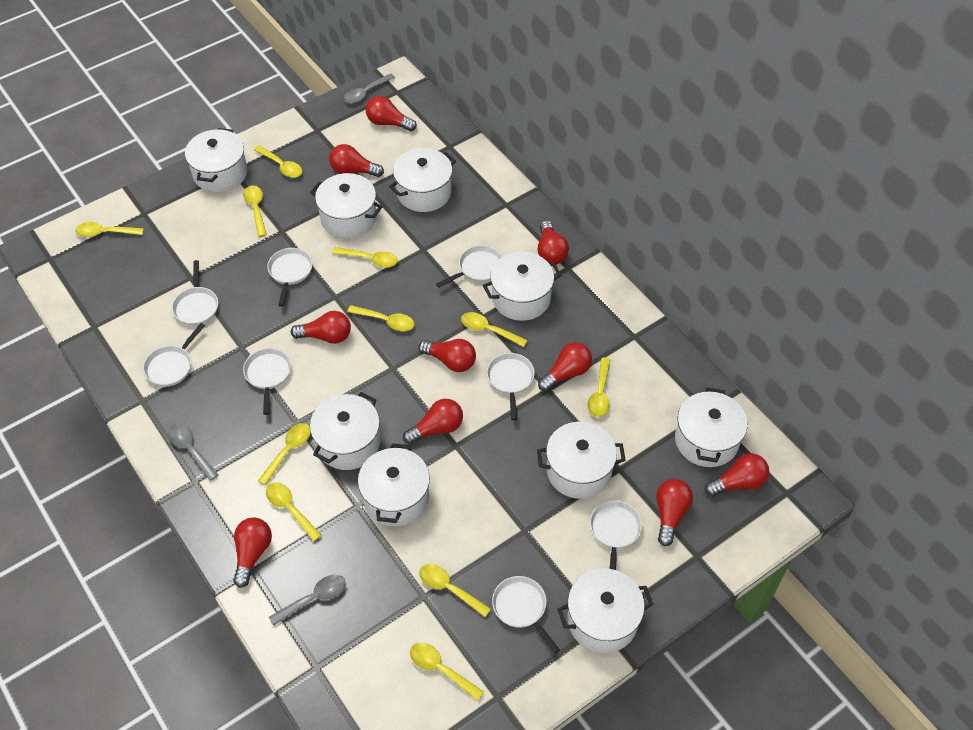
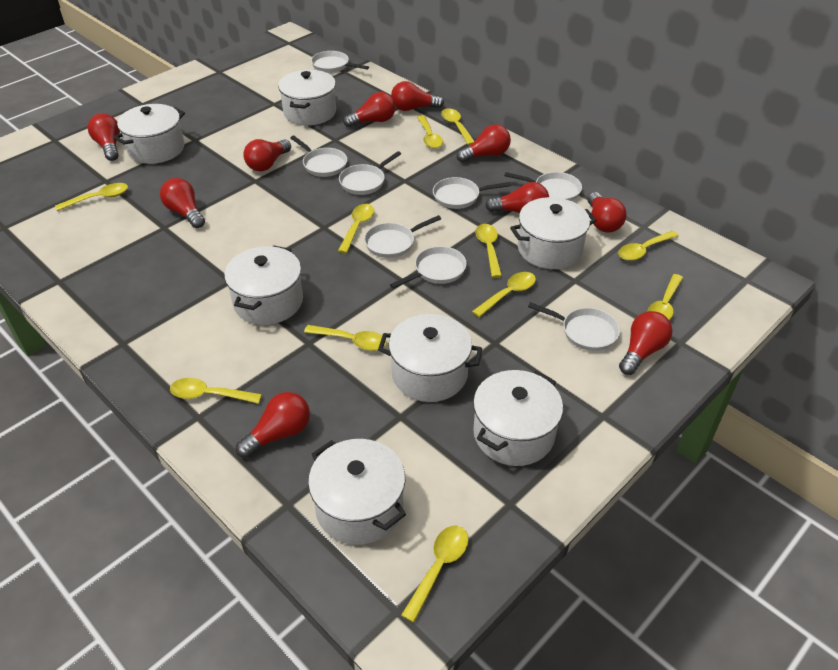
grey spoon: [168,424,218,481] [269,575,346,626] [344,73,395,104] = 3 -> none = 0
white pot: [185,128,247,192] [310,173,383,238] [310,392,380,470] [358,443,430,526] [389,148,456,212] [483,252,561,321] [537,422,626,499] [558,568,654,653] [675,387,748,467] = 9 -> [113,104,185,164] [224,245,303,325] [278,70,336,125] [308,439,406,545] [378,314,482,402] [473,370,563,466] [510,197,597,269] = 7

